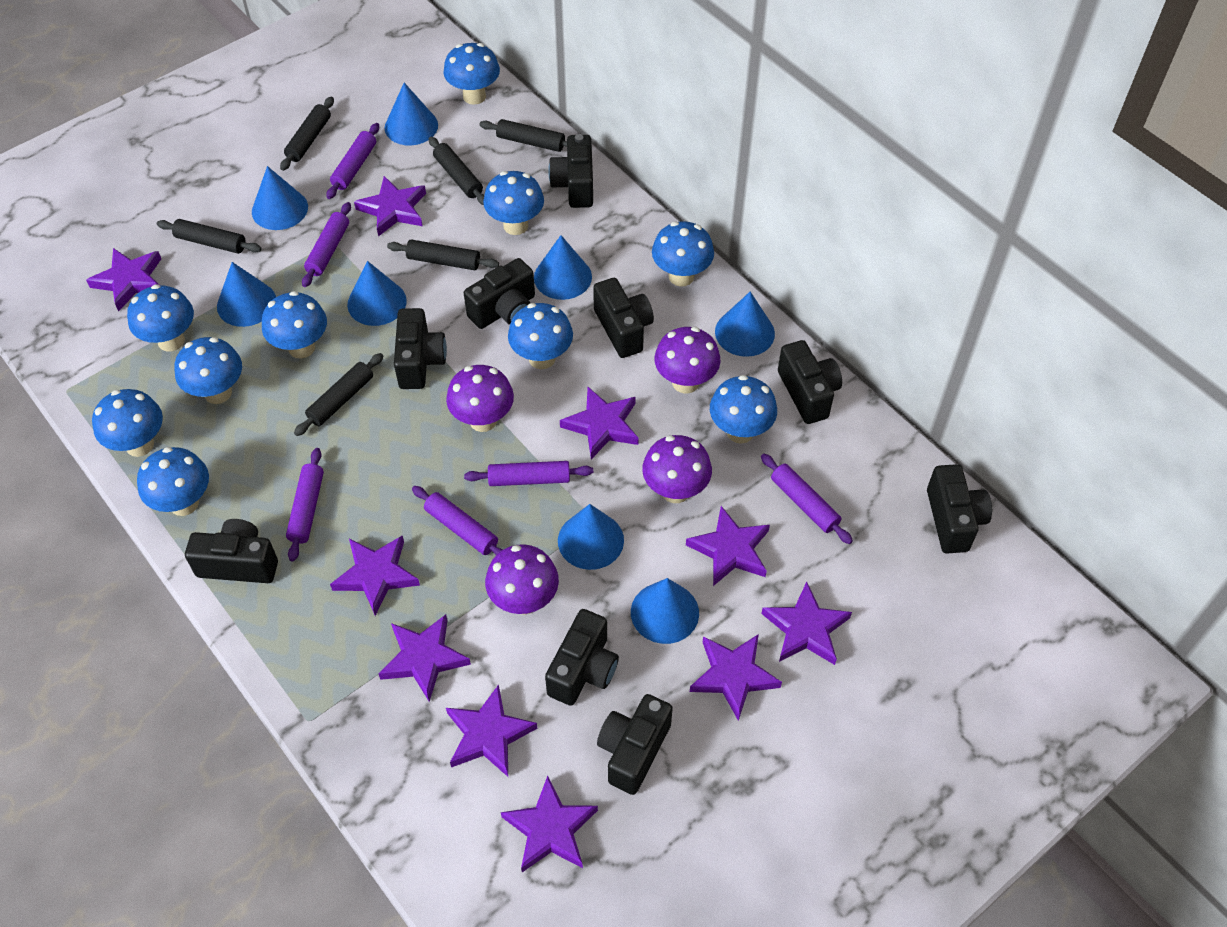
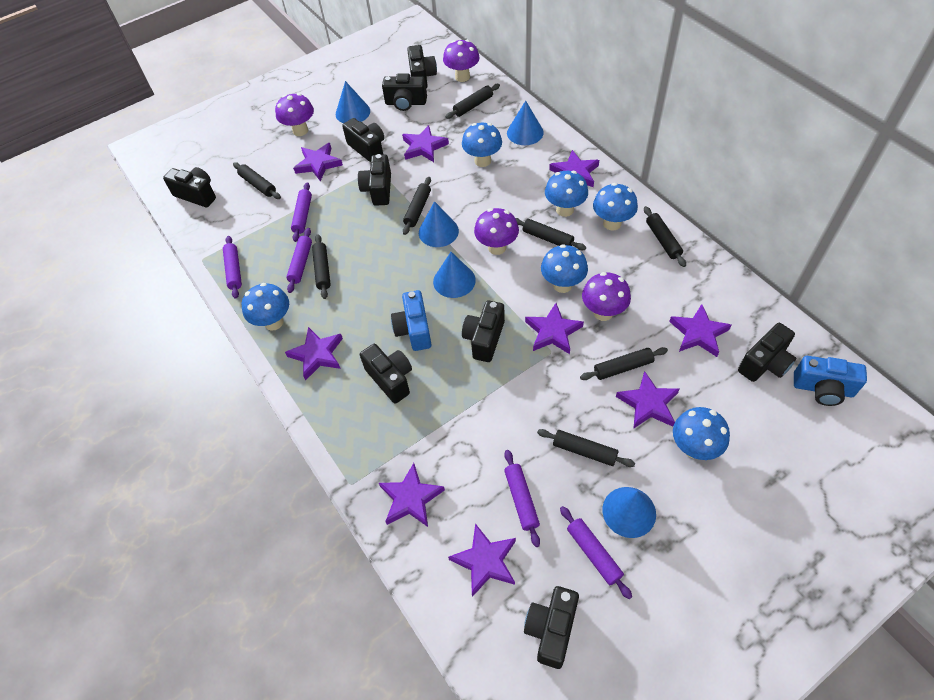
black rolling pin: [157,219,262,254] [280,97,334,171] [294,353,383,436] [387,239,499,270] [429,137,484,205] [479,119,567,152] = 6 -> [233,162,281,199] [312,234,331,299] [403,177,431,235] [446,84,500,119] [515,218,586,250] [537,429,635,467] [580,347,668,380] [644,206,686,267] = 8
blue camera: none = 0 -> [391,290,432,351] [794,356,867,406] = 2
blue cone: [217,262,276,327] [252,166,308,230] [347,261,407,326] [385,83,438,145] [534,235,592,300] [558,504,624,570] [631,578,699,644] [715,292,775,357] = 8 -> [336,81,370,123] [419,201,459,247] [433,252,476,298] [507,101,544,145] [602,487,656,538] = 5
blue mushroom: [92,389,163,457] [127,284,194,351] [137,447,209,516] [174,337,242,404] [262,291,327,359] [444,43,500,105] [483,171,544,235] [508,303,573,369] [652,221,714,287] [710,375,777,444] = 10 -> [242,283,289,331] [462,123,502,167] [541,244,588,293] [545,171,588,217] [593,183,638,230] [673,407,730,460] = 6
purple rolling pin: [286,448,324,561] [302,202,351,287] [326,123,379,199] [412,486,502,555] [464,461,593,486] [761,454,853,544] = 6 -> [223,236,242,299] [286,228,312,293] [291,182,312,242] [504,450,540,547] [560,506,632,599] = 5
purple star: [86,248,161,312] [330,535,420,616] [354,176,426,237] [379,615,471,702] [446,684,538,777] [501,776,598,872] [560,387,639,459] [686,506,770,586] [690,634,782,721] [761,582,852,665] = 10 -> [285,327,343,380] [293,143,343,181] [379,463,445,527] [402,125,449,162] [448,523,516,597] [525,303,584,354] [549,150,599,187] [616,371,680,429] [669,304,732,357] = 9

